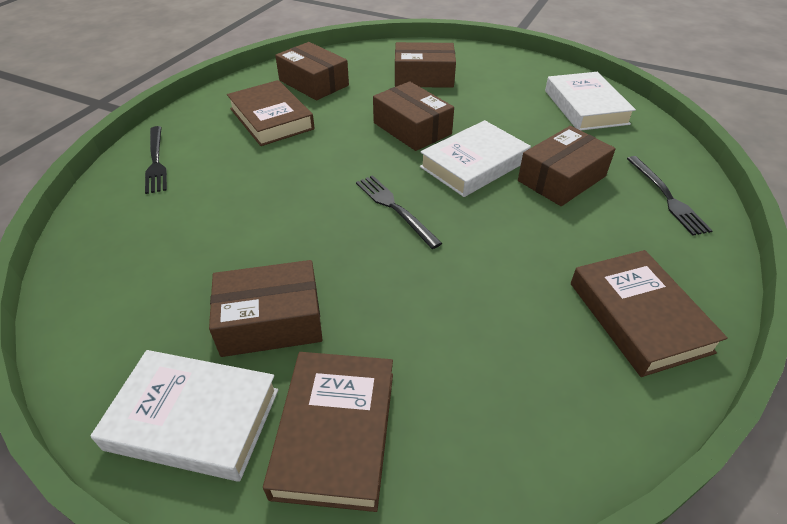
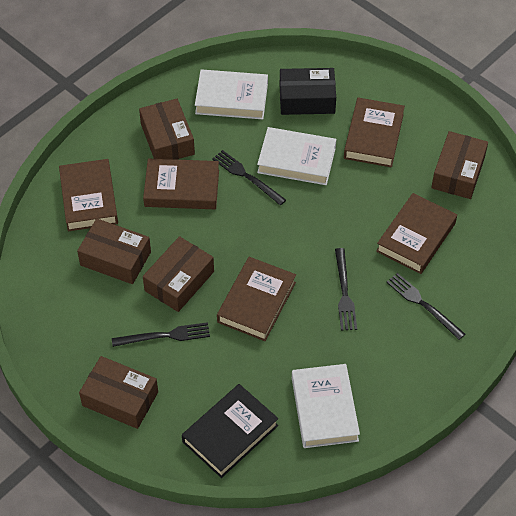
black book: none = 0 -> [182,384,279,478] = 1
black box: none = 0 -> [280,68,336,115] = 1
black fork: [145,126,167,194] [356,175,442,249] [627,156,713,236] = 3 -> [112,322,210,347] [212,150,286,205] [335,248,357,331] [386,273,465,340] = 4
brown book: [227,80,315,146] [263,352,393,512] [571,250,728,377] = 3 -> [59,159,118,231] [143,159,219,209] [217,257,296,341] [344,98,405,167] [376,193,457,274] = 5

